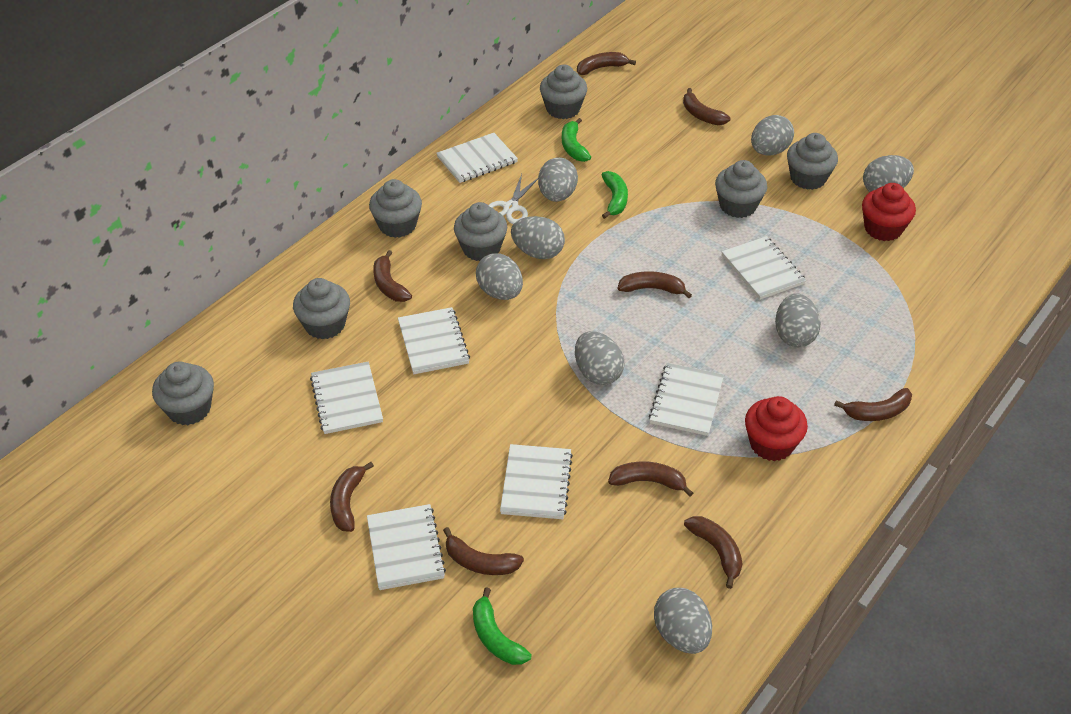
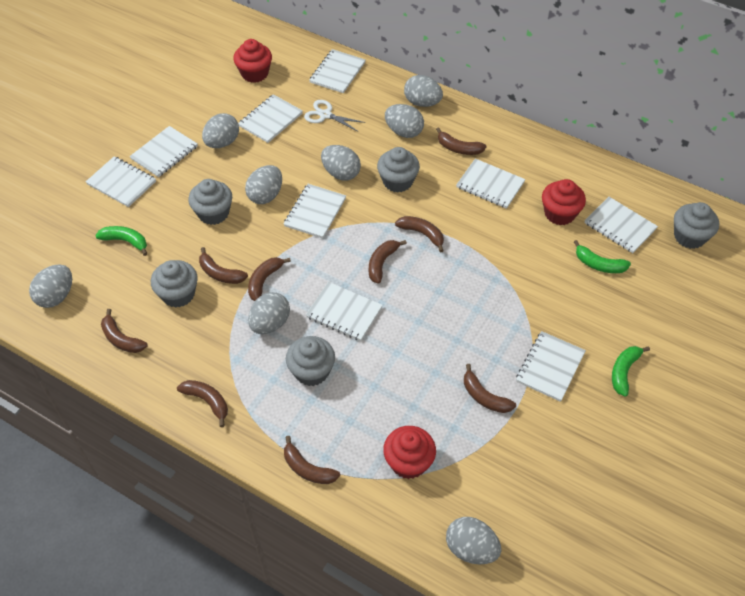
grey cupcake: [152,362,214,425] [293,278,350,340] [369,179,422,238] [454,202,507,261] [540,65,587,119] [715,160,767,218] [787,133,838,190] = 7 -> [151,260,198,308] [188,179,232,225] [286,336,335,386] [377,147,420,193] [674,202,719,249] = 5
red cupcake: [745,396,808,461] [862,183,916,241] = 2 -> [233,39,272,83] [383,426,436,479] [542,179,586,226] = 3
white notebook: [310,362,383,434] [367,504,446,590] [398,307,470,374] [436,133,518,183] [500,444,573,519] [649,363,724,436] [722,236,806,300] = 7 -> [86,156,156,207] [129,126,198,177] [238,94,303,143] [284,184,346,239] [306,282,383,341] [309,49,366,93] [456,159,525,209] [516,331,586,402] [584,197,658,253] = 9

